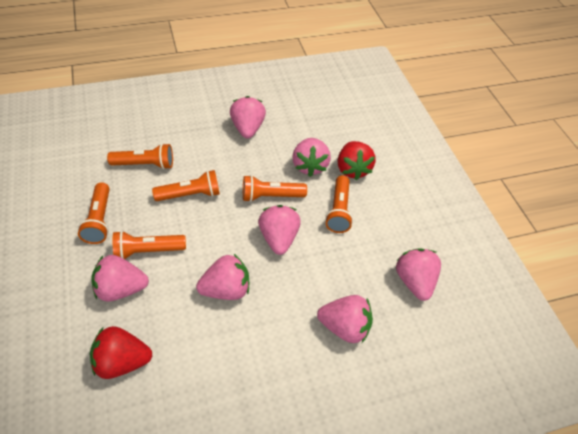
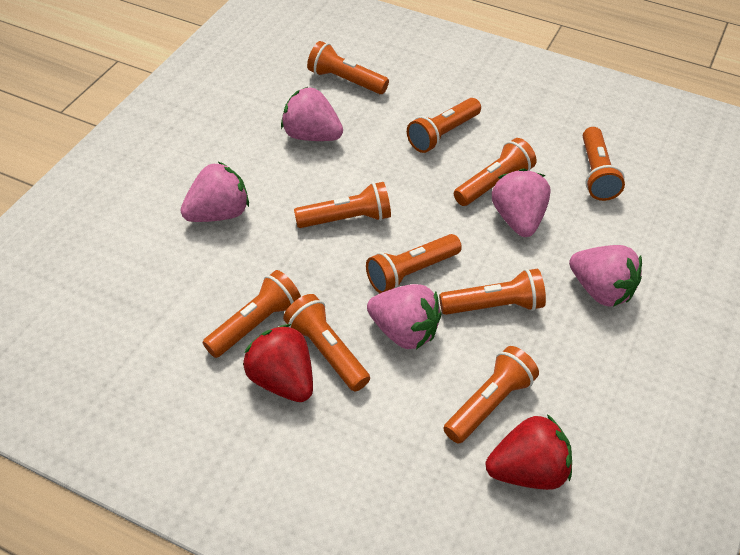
orange flashlight: [78,182,110,244] [107,143,173,169] [113,231,186,259] [152,170,220,201] [243,175,307,202] [325,175,353,233] = 6 -> [203,270,301,358] [283,294,370,391] [294,182,391,228] [307,41,389,94] [366,234,462,293] [407,98,481,153] [439,269,546,315] [443,346,539,444] [454,138,536,206] [583,127,625,201] = 10
pink strawberry: [91,255,149,302] [196,254,249,300] [230,96,266,139] [258,205,301,255] [292,138,331,177] [317,295,373,343] [396,248,441,301] = 7 -> [180,162,249,222] [281,87,343,141] [367,284,441,349] [492,168,551,237] [569,245,642,307] = 5

